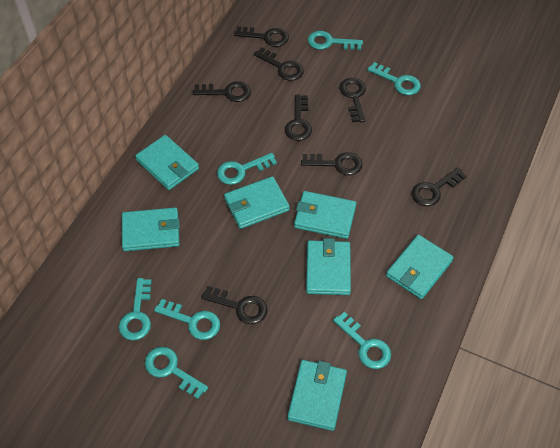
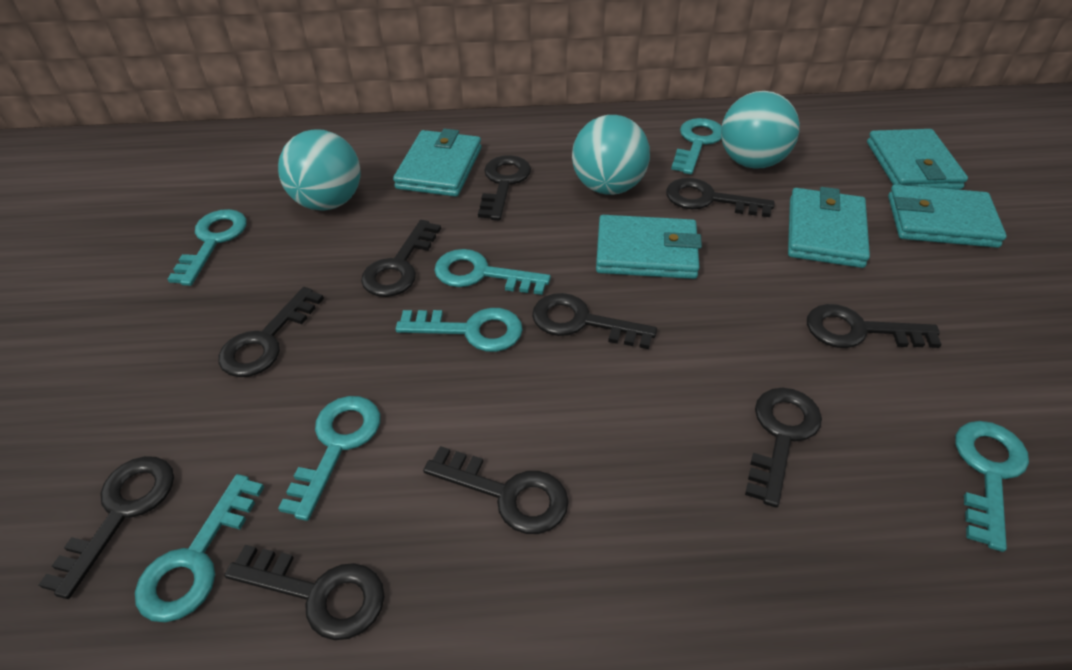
black key: [193,81,251,102] [201,286,268,324] [234,26,289,47] [254,47,304,81] [285,94,312,141] [301,152,363,175] [339,78,366,122] [412,167,466,206] = 8 -> [39,456,174,599] [218,287,324,377] [224,545,385,640] [361,220,441,297] [423,446,569,534] [478,155,531,220] [532,293,657,349] [666,178,775,217] [745,387,822,508] [807,304,942,348] = 10
turquoise ball: none = 0 -> [278,129,361,211] [572,115,650,195] [721,91,800,169] = 3
turquoise wallet: [122,208,180,251] [135,135,199,190] [224,176,290,229] [287,360,347,431] [294,191,356,239] [306,238,351,295] [386,235,454,299] = 7 -> [393,129,482,197] [596,215,702,279] [788,187,870,268] [867,129,968,190] [888,184,1007,248] = 5

